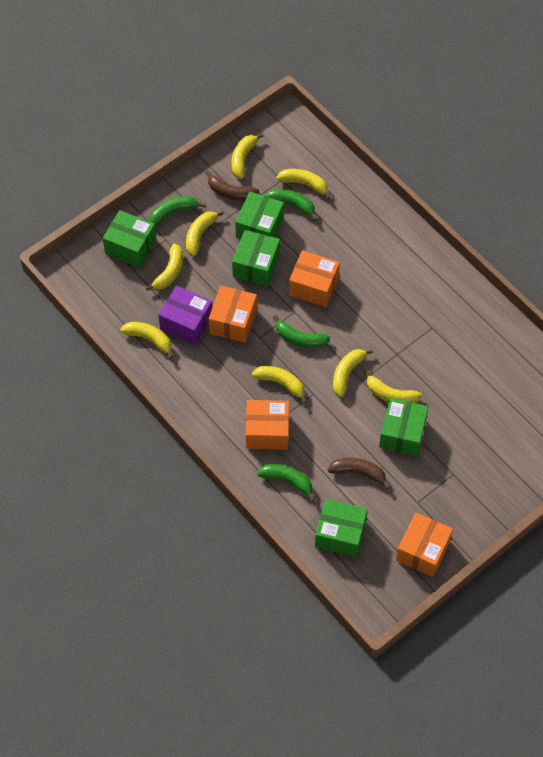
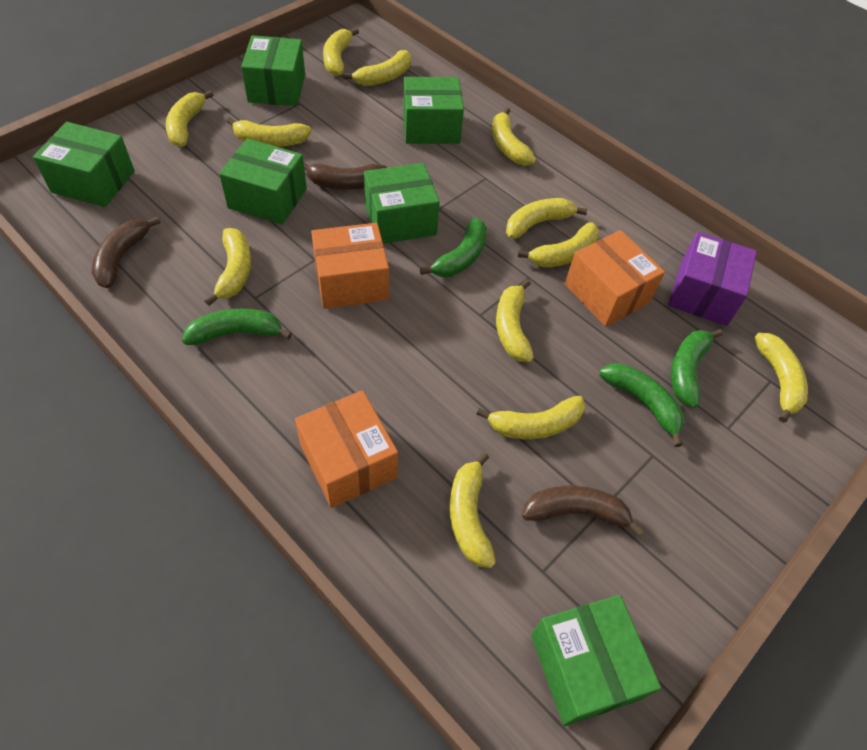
brown banana: [205,170,259,201] [327,458,390,489] = 2 -> [92,217,161,288] [304,163,387,190] [522,486,644,536] = 3
green box: [103,210,157,268] [232,230,280,287] [235,192,284,239] [315,499,368,557] [379,398,428,456] = 5 -> [33,122,135,207] [219,138,307,225] [241,35,305,106] [364,163,440,244] [403,77,464,144] [531,595,661,726] = 6
orange box: [208,285,257,343] [246,400,289,450] [289,250,340,307] [396,512,453,577] = 4 -> [295,390,398,508] [311,223,389,309] [565,230,665,327] = 3
yellow banana: [120,322,173,359] [145,244,183,291] [186,211,224,256] [232,133,263,179] [252,366,306,404] [276,169,331,199] [333,349,373,397] [364,370,422,403] = 8 -> [166,90,213,147] [205,228,251,306] [226,117,311,147] [323,28,359,76] [343,50,411,86] [449,452,496,568] [477,396,585,439] [492,107,536,166] [496,279,534,362] [506,198,587,239] [518,222,599,268] [754,333,808,423] = 12

